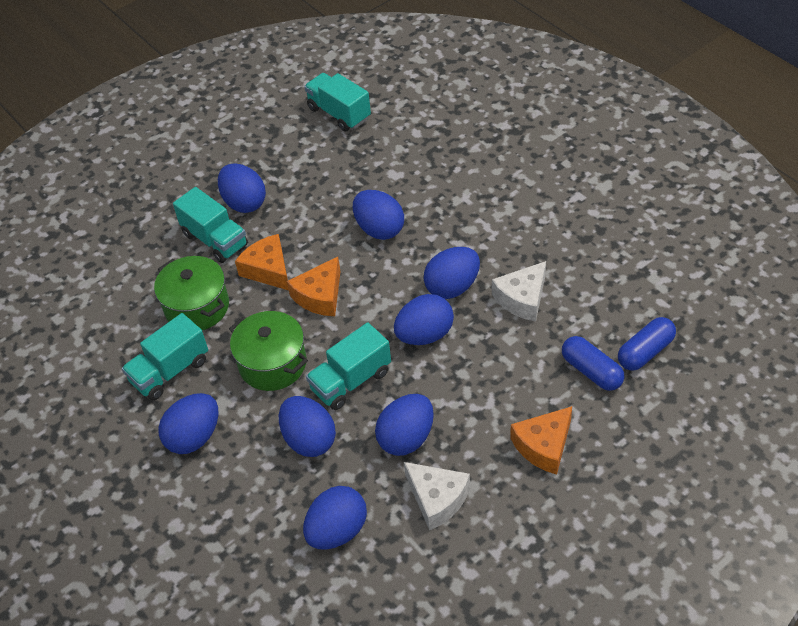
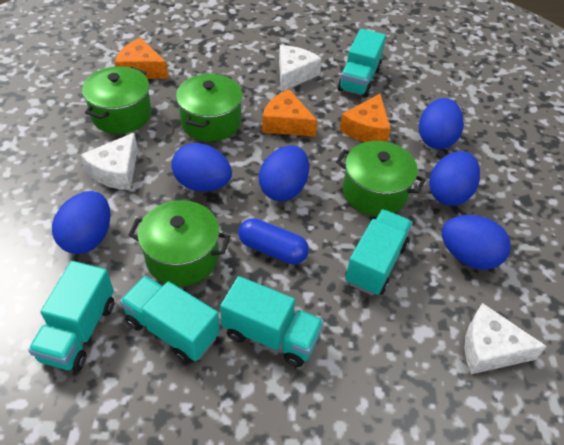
blue capsule: [562,336,624,391] [618,317,676,371] = 2 -> [238,218,309,264] = 1
blue egg: [158,393,218,454] [218,163,266,213] [279,396,336,457] [303,486,367,550] [353,190,404,240] [375,394,434,456] [394,294,454,345] [424,247,480,299] = 8 -> [52,191,110,254] [171,143,232,192] [259,146,309,201] [419,98,464,149] [429,151,480,206] [442,215,510,270] = 6
green pot: [154,256,229,330] [229,311,308,391] = 2 -> [82,66,152,134] [128,200,230,286] [176,73,242,142] [336,141,426,216] = 4
turquoise truck: [122,313,208,400] [173,187,248,263] [304,73,371,132] [306,323,391,410] = 4 -> [28,261,114,371] [120,276,220,363] [220,276,324,367] [338,29,386,98] [345,209,413,296] = 5
white cheese: [404,462,470,531] [492,261,546,322] = 2 -> [81,132,138,190] [279,45,322,92] [465,303,547,374] = 3

